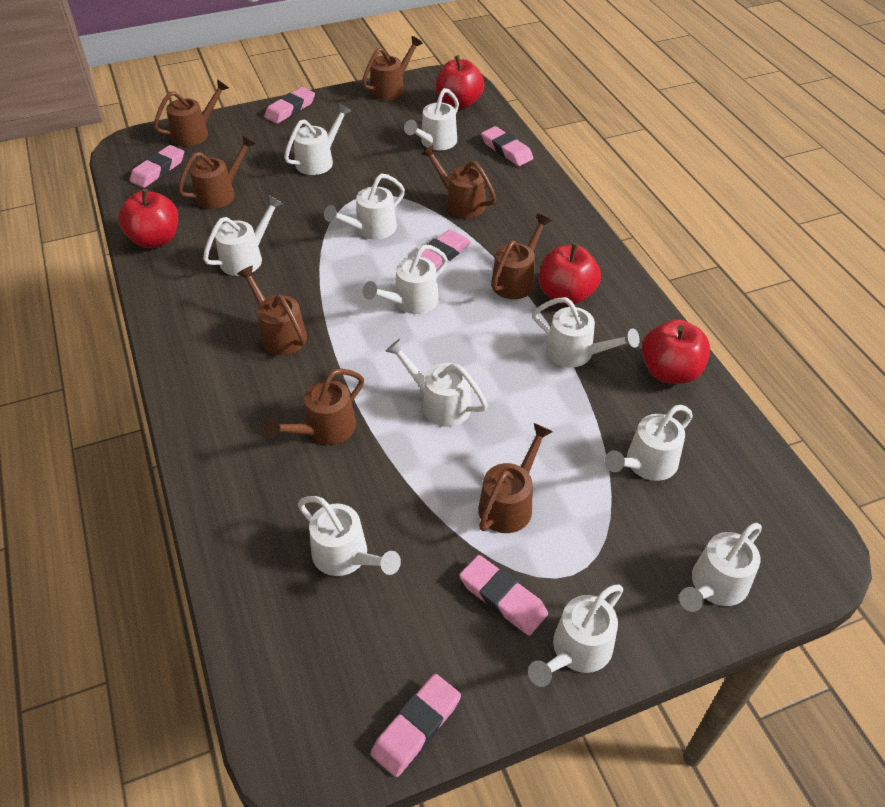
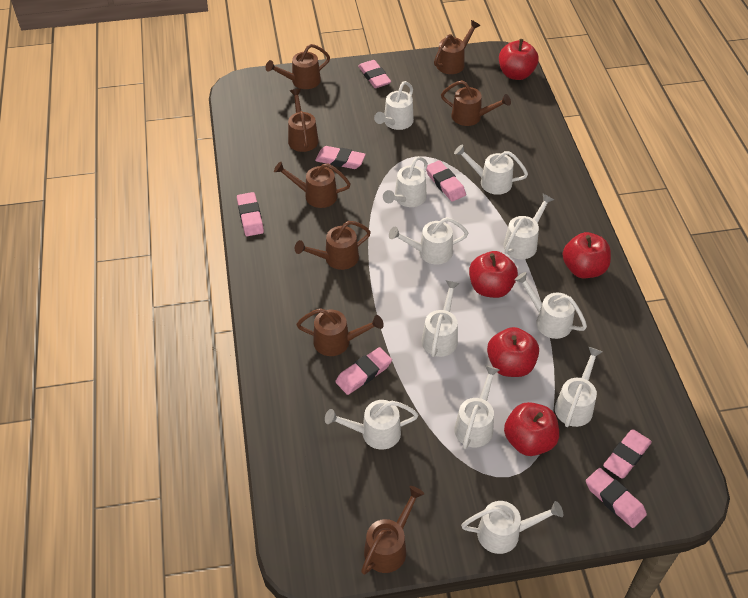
pink eraser: [130,145,184,188] [264,87,315,124] [371,674,461,777] [414,230,471,270] [459,555,548,636] [481,126,533,166] = 6 -> [237,192,264,236] [315,146,366,169] [335,347,392,395] [358,60,391,88] [426,160,466,202] [586,468,647,528] [603,429,652,478] = 7
red apple: [118,189,178,248] [436,55,484,109] [539,243,601,305] [642,319,710,384] = 4 -> [469,251,518,298] [487,327,539,377] [499,39,539,80] [504,402,559,456] [563,232,611,278] = 5

